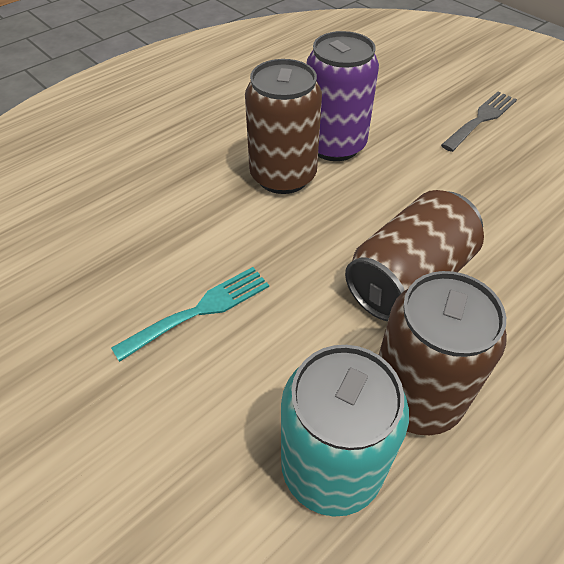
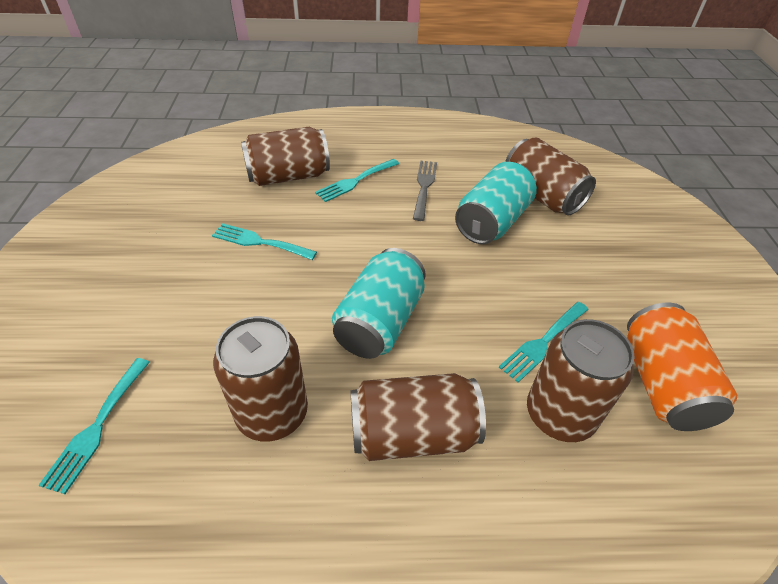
brown can: [245,59,322,194] [345,190,484,321] [379,271,507,435] = 3 -> [213,316,308,442] [241,127,330,186] [350,373,486,461] [505,137,596,215] [527,319,635,442] = 5
orange can: none = 0 -> [627,303,737,431] = 1
purple can: [306,31,379,161] = 1 -> none = 0
turquoise can: [281,345,409,517] = 1 -> [332,248,426,359] [455,162,537,244] = 2
turquoise fork: [111,267,269,362] = 1 -> [39,358,150,494] [212,223,317,260] [315,159,399,202] [499,302,589,383] = 4

